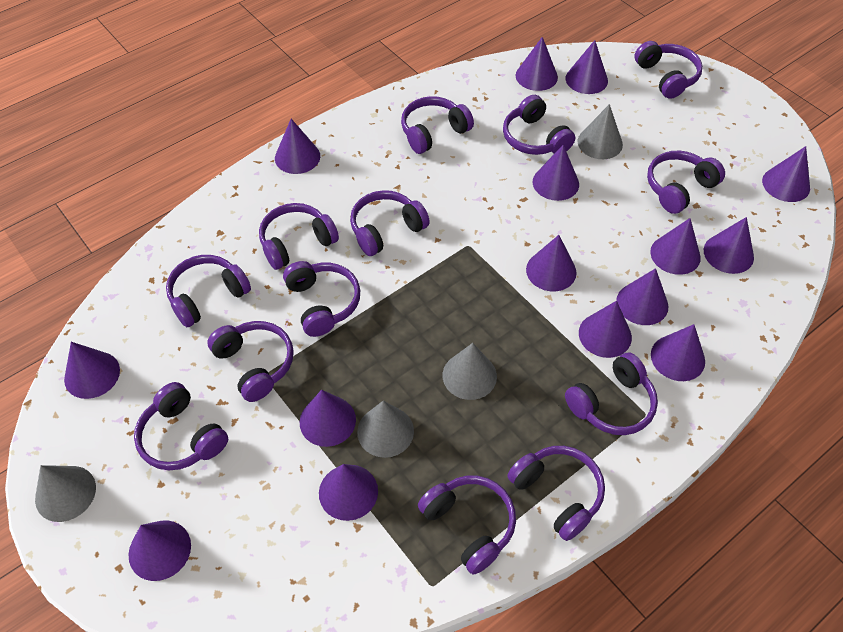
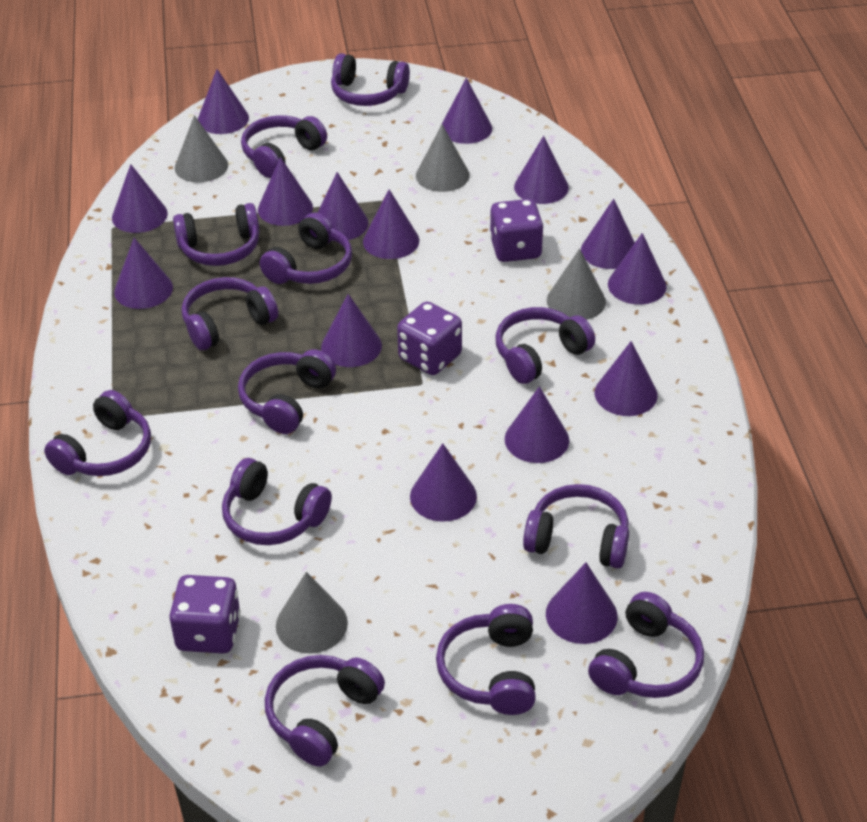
purple dice: none = 0 -> [169,575,241,654] [397,301,462,375] [490,199,544,262] = 3

